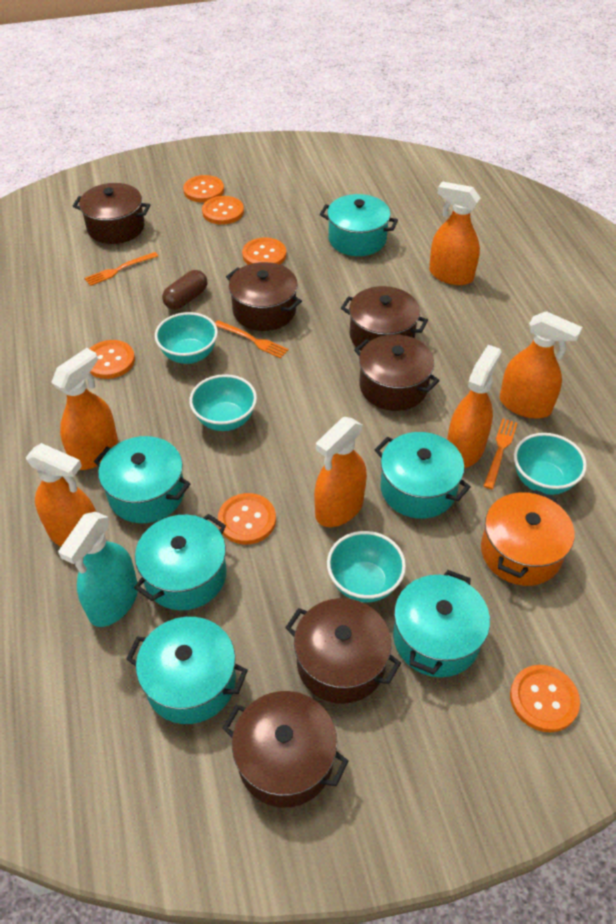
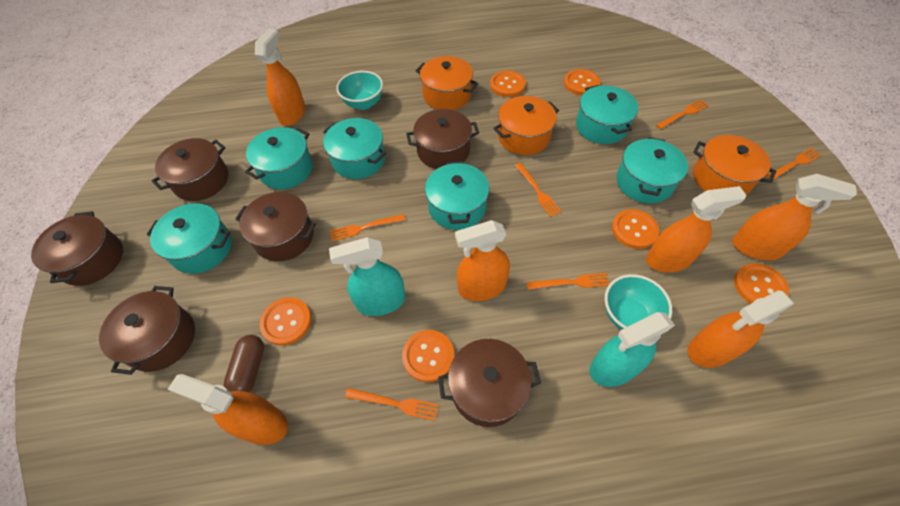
orange fork: [84,252,158,286] [215,320,288,358] [484,419,517,489] = 3 -> [330,214,405,241] [345,388,439,421] [515,163,561,217] [526,273,610,290] [656,99,709,129] [766,148,821,180] = 6
orange pot: [481,490,575,586] = 1 -> [416,56,478,110] [493,96,559,155] [693,135,776,195] = 3
turquoise bowl: [155,312,218,364] [189,374,257,431] [327,531,406,602] [514,433,587,495] = 4 -> [336,71,383,110] [605,274,672,330] = 2
turquoise spray bottle: [58,512,138,627] = 1 -> [329,237,405,316] [589,312,675,387] = 2

